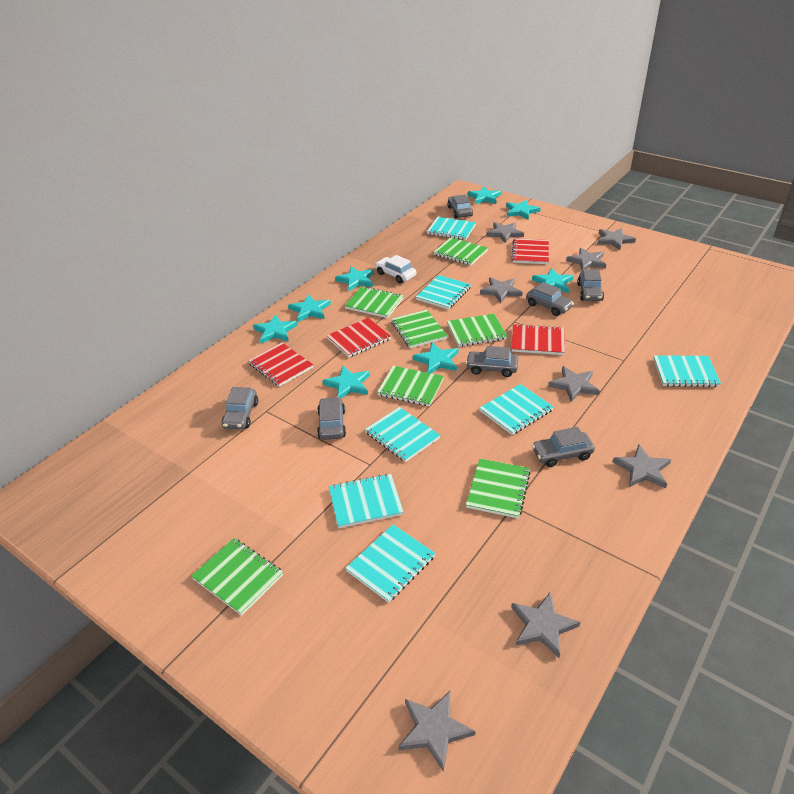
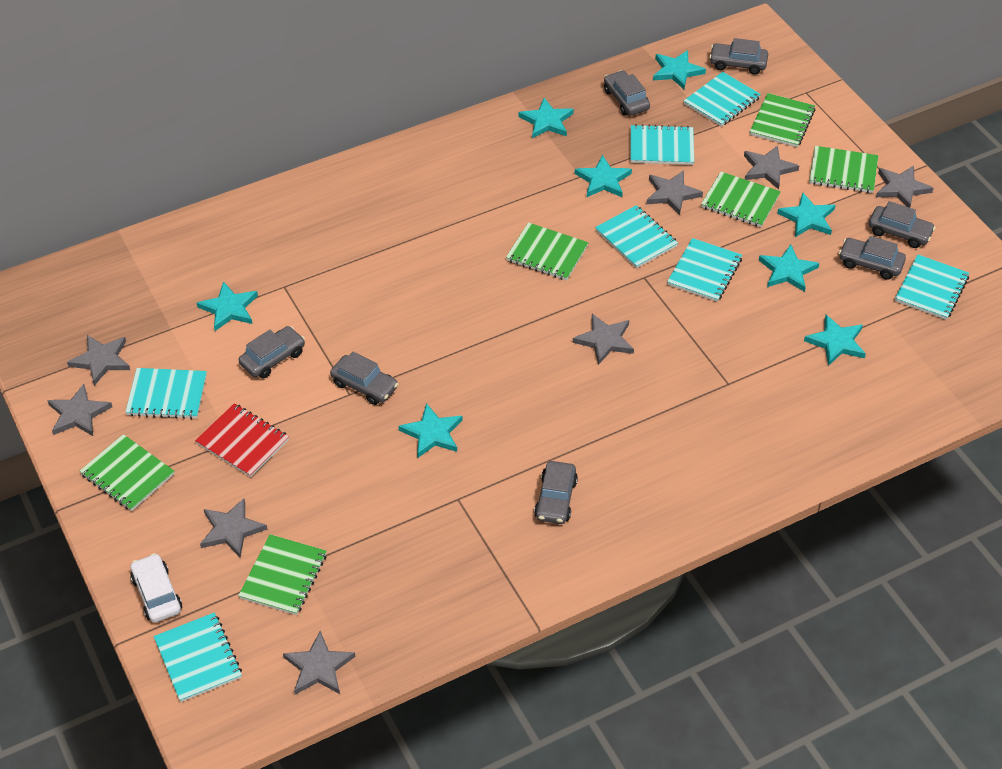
green notebook: [191,538,283,616] [345,286,403,318] [377,366,444,406] [391,310,447,348] [434,237,488,265] [447,314,507,347] [466,459,531,518] = 7 -> [80,434,174,511] [238,534,327,615] [506,222,589,281] [701,172,781,227] [750,93,815,147] [809,146,878,193] = 6
red notebook: [248,343,313,387] [327,318,391,357] [511,238,549,264] [511,324,565,355] = 4 -> [195,403,289,477] = 1

